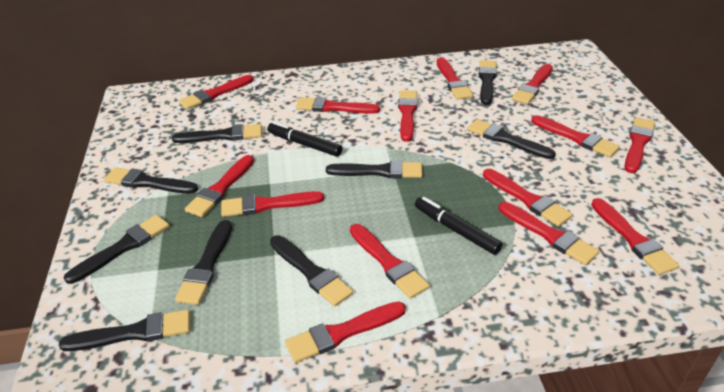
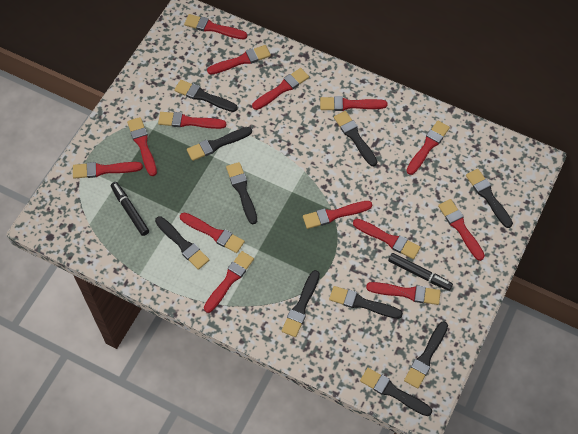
black brush: [59,310,190,351] [64,215,169,284] [104,167,198,194] [172,124,262,143] [175,220,232,305] [270,235,353,307] [326,160,422,178] [467,119,556,159] [479,60,497,105] = 9 -> [155,216,209,270] [174,80,238,112] [187,127,252,161] [226,162,257,224] [282,270,320,337] [329,286,403,319] [334,111,378,166] [360,368,432,416] [404,321,448,389] [466,169,513,228] = 10

